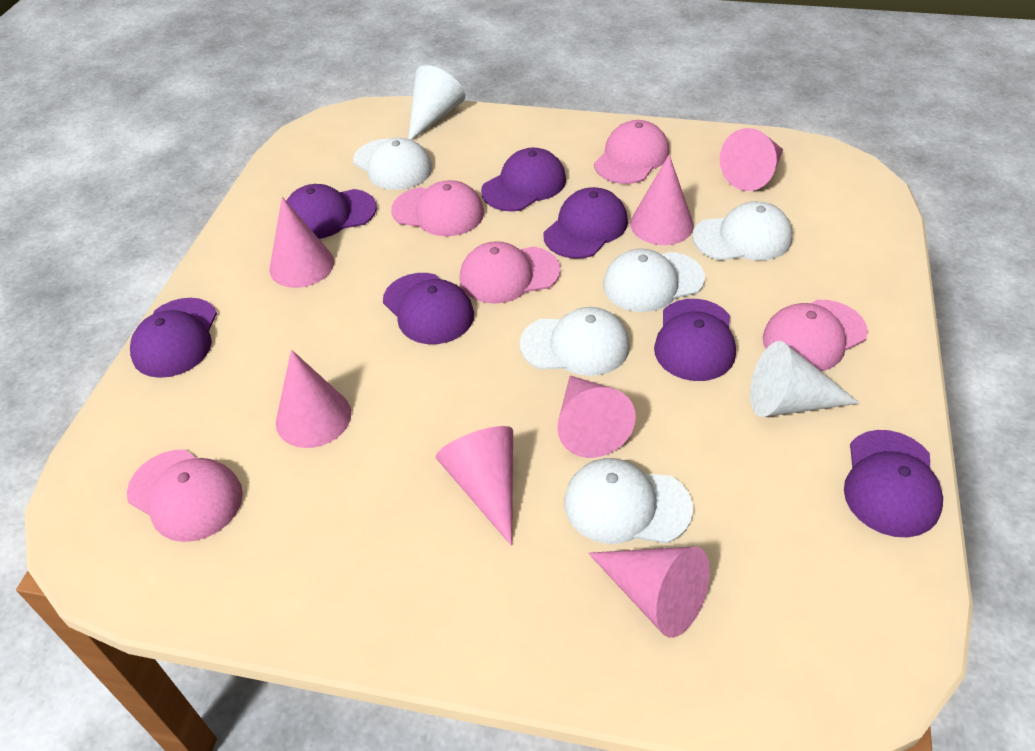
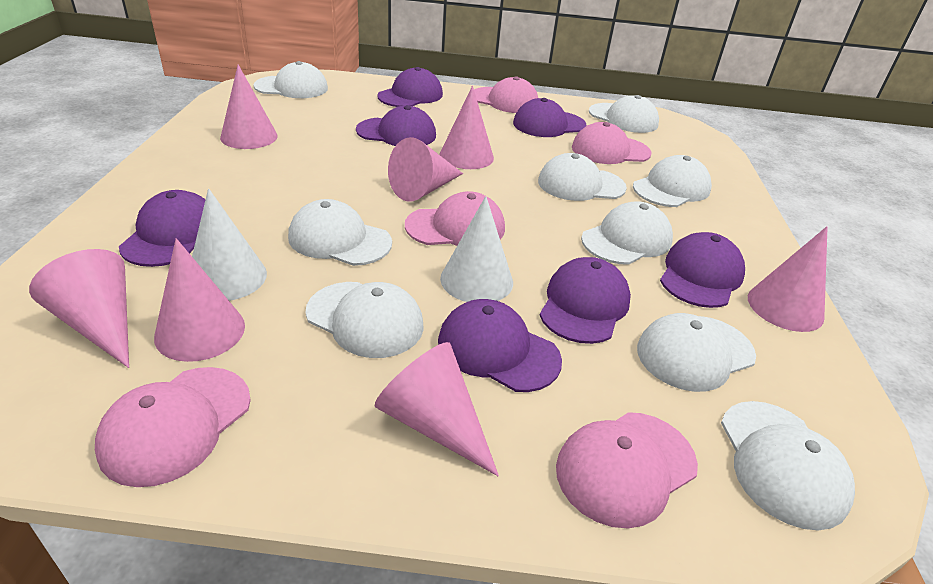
white cap: [353,138,433,190] [519,307,630,376] [564,458,693,544] [603,249,705,312] [692,201,793,261] = 5 -> [253,61,328,98] [288,199,392,266] [305,282,424,358] [538,153,627,201] [581,201,673,265] [589,95,659,133] [633,155,712,207] [637,313,756,392] [721,401,855,530] = 9

